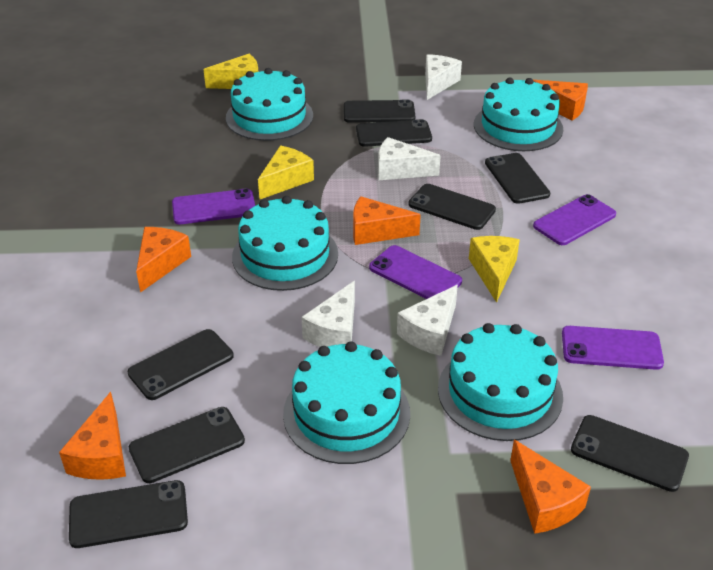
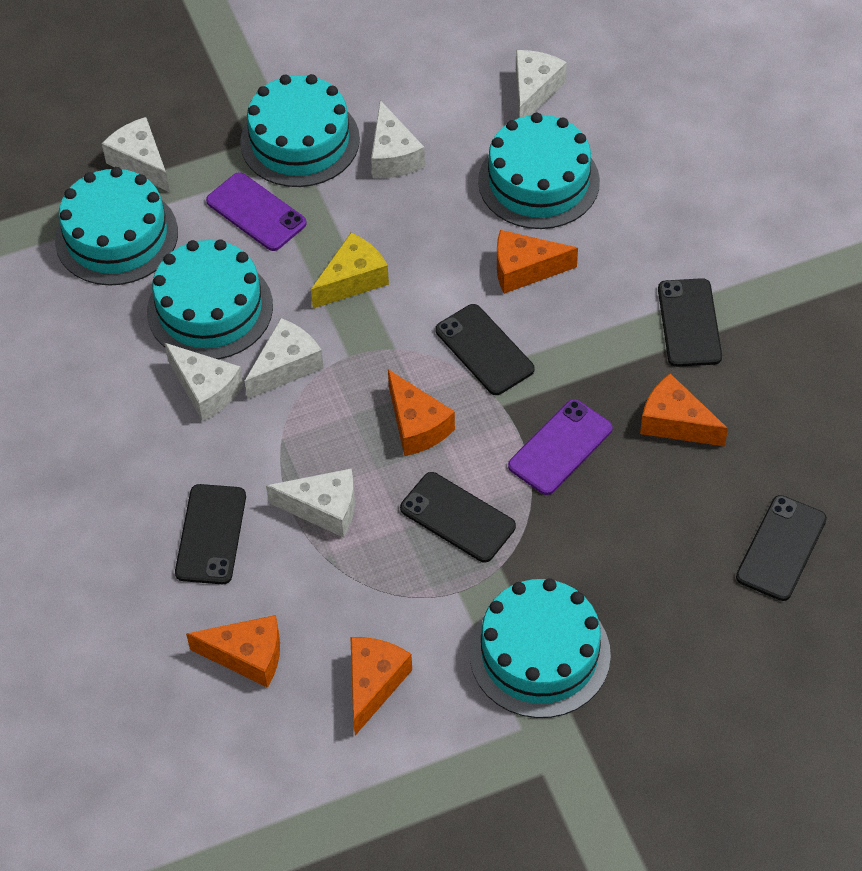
black phone: [69,480,188,548] [128,329,234,400] [129,407,245,483] [344,100,416,123] [356,119,432,147] [409,184,496,230] [485,153,550,204] [571,415,689,492] = 8 -> [175,484,246,584] [400,472,516,562] [435,304,535,395] [658,278,722,367] [736,495,827,601] = 5
purple phone: [172,189,255,224] [369,245,462,299] [533,194,616,245] [562,326,664,370] = 4 -> [206,172,307,251] [508,399,613,495] = 2
white cheese: [302,281,355,347] [378,137,441,180] [397,285,458,356] [425,54,462,100] = 4 -> [102,117,170,192] [164,343,243,422] [245,318,324,399] [266,469,355,538] [371,100,425,178] [516,50,567,118] = 6
yellow cheese: [203,54,258,89] [258,146,314,199] [469,236,520,303] = 3 -> [311,233,389,308] = 1

